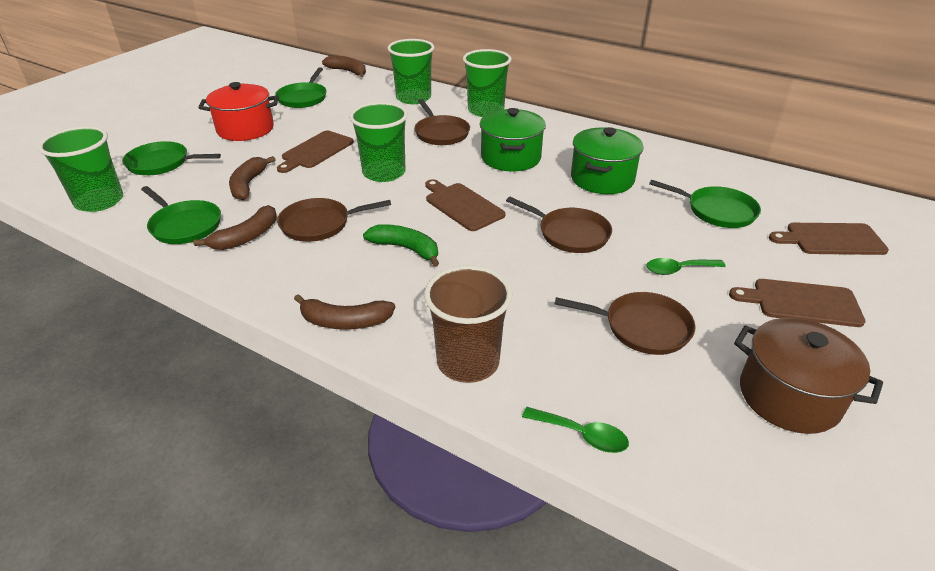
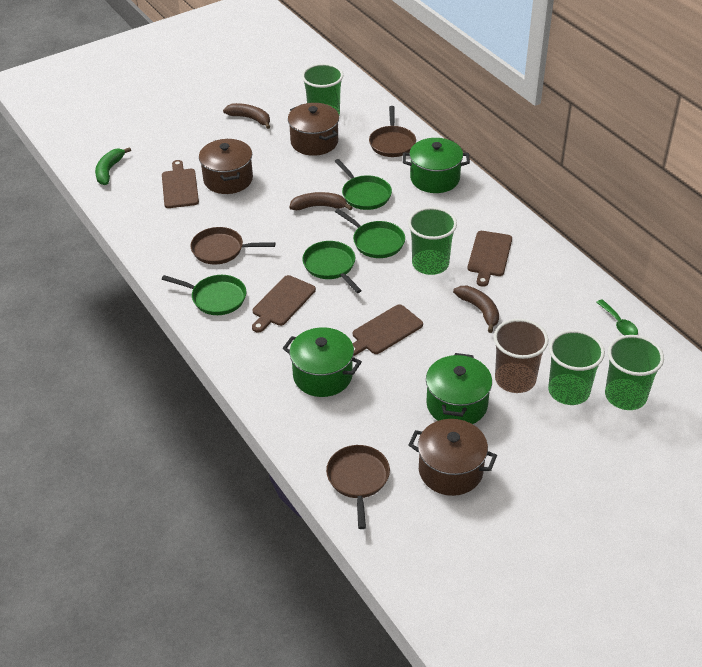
brown banana: [193,205,277,250] [229,156,276,200] [294,294,395,330] [322,55,366,77] = 4 -> [223,103,270,129] [289,192,353,210] [453,286,499,333] = 3
brown pan: [277,198,391,242] [414,99,470,145] [506,197,612,253] [555,292,696,355] = 4 -> [190,227,275,264] [326,445,390,529] [369,106,416,157] = 3
brown pot: [734,318,883,434] = 1 -> [199,139,253,194] [288,103,339,156] [408,419,497,496] = 3
green pot: [480,108,546,172] [571,127,644,194] = 2 -> [283,327,362,397] [403,138,470,193] [426,353,492,424] = 3
green spoon: [522,407,629,453] [646,258,726,275] = 2 -> [596,299,638,335] = 1
red pot: [198,82,279,141] = 1 -> none = 0

